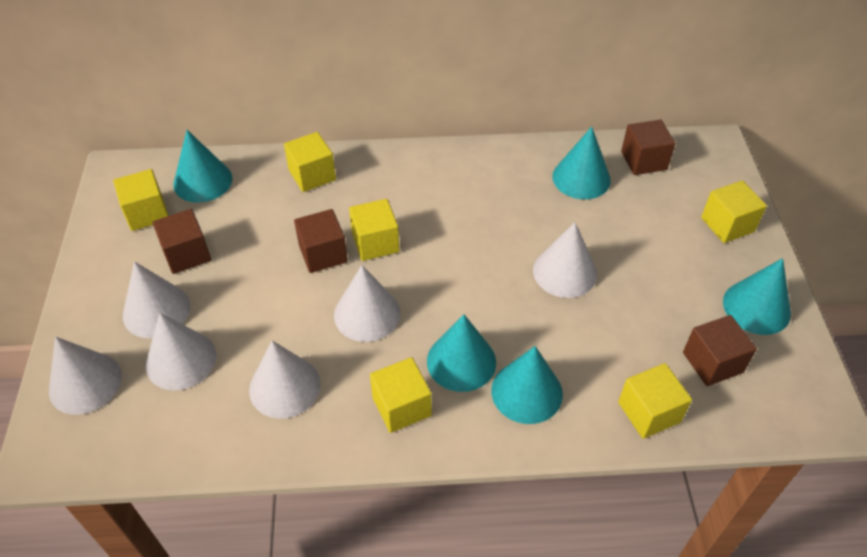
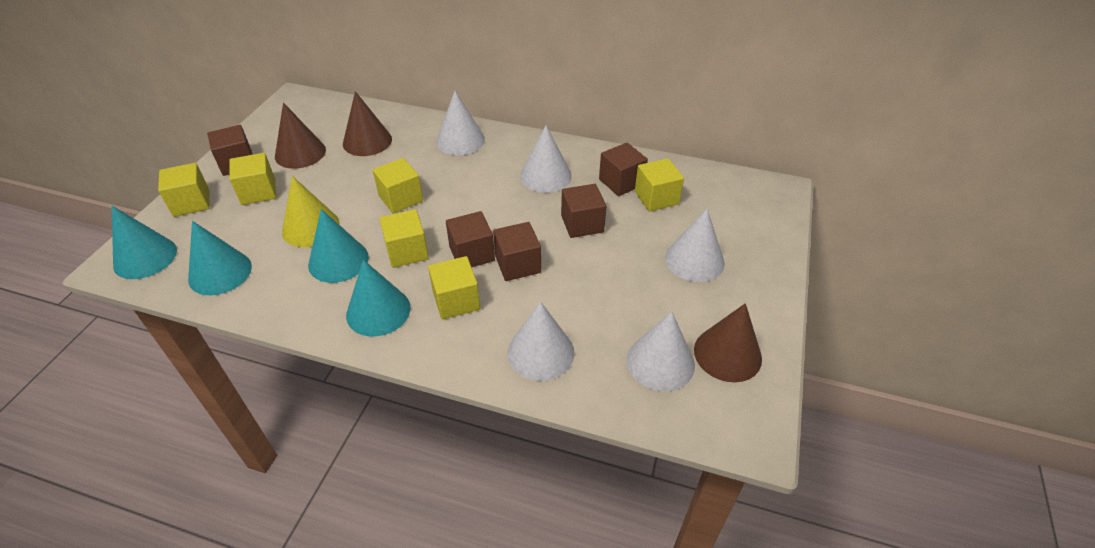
brown cone: none = 0 -> [275,103,326,169] [343,91,392,156] [694,303,762,382] = 3
brown cube: [153,209,211,274] [294,209,348,273] [621,120,676,175] [683,315,757,386] = 4 -> [207,125,253,176] [446,211,495,267] [493,222,541,281] [561,184,607,238] [599,143,648,196] = 5
turquoise cone: [173,130,232,203] [427,314,496,392] [491,346,563,424] [552,127,611,199] [723,258,791,335] = 5 -> [112,206,177,279] [188,221,252,295] [308,209,369,283] [346,260,411,336] = 4
white cone: [49,337,122,415] [123,261,190,338] [146,313,216,390] [249,340,321,418] [334,265,401,342] [533,222,597,298] = 6 -> [436,91,485,155] [508,302,575,381] [520,125,572,193] [627,312,695,391] [665,209,725,282] = 5
yellow cone: none = 0 -> [282,176,340,247] = 1

